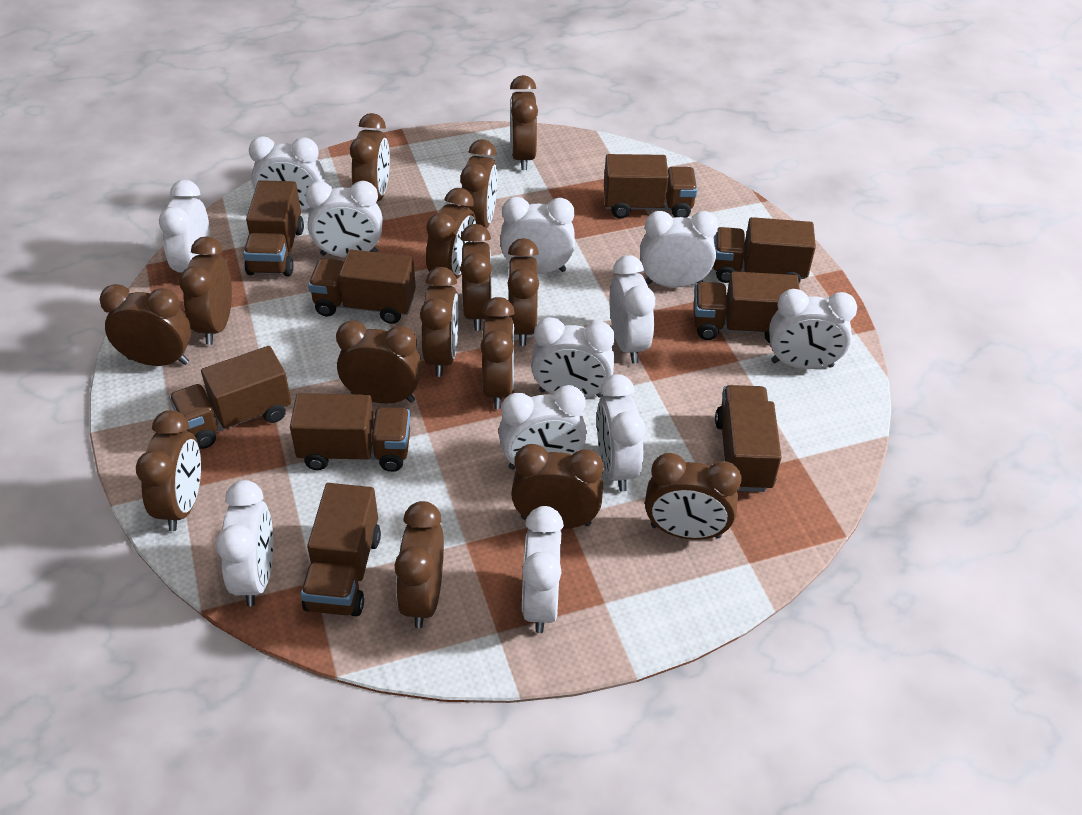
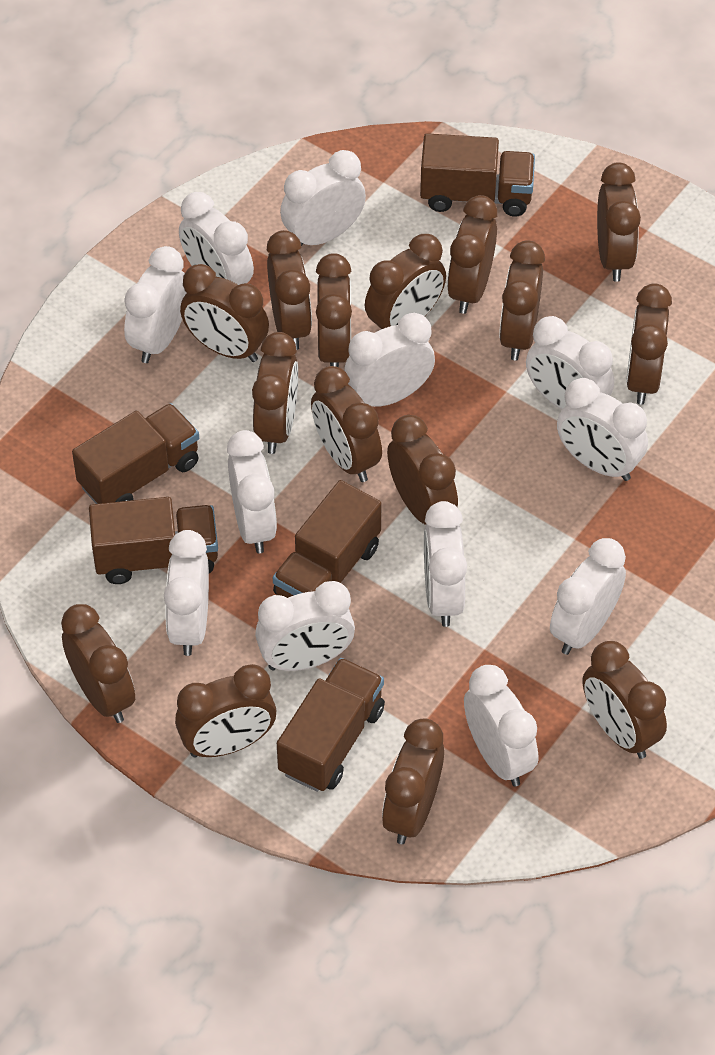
brown truck: [169,346,291,449] [243,180,304,276] [290,393,410,472] [301,483,381,616] [308,250,416,324] [604,154,698,219] [693,271,800,343] [713,217,816,283] [715,385,782,492] = 9 -> [72,403,199,504] [89,497,218,584] [273,480,382,598] [277,658,385,792] [420,133,535,217] = 5

